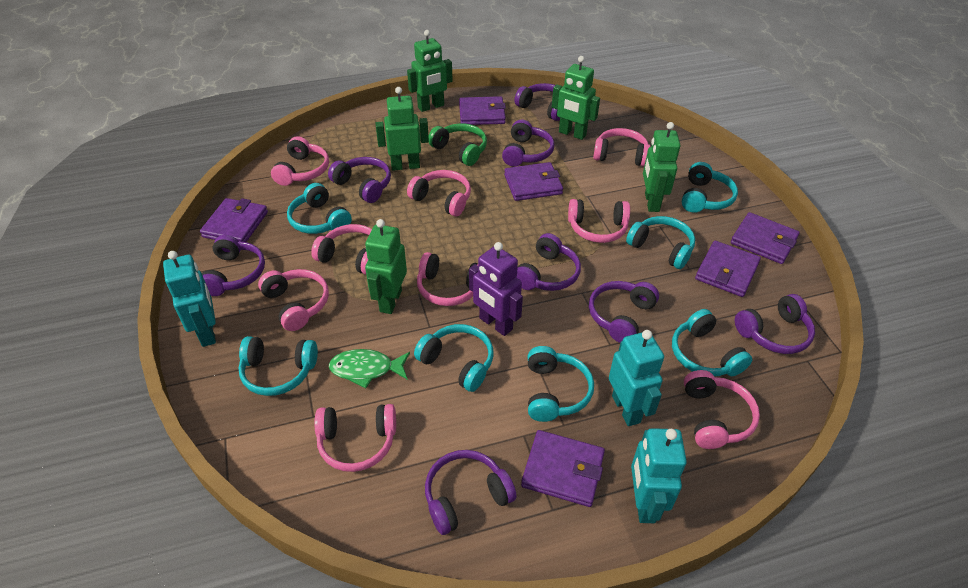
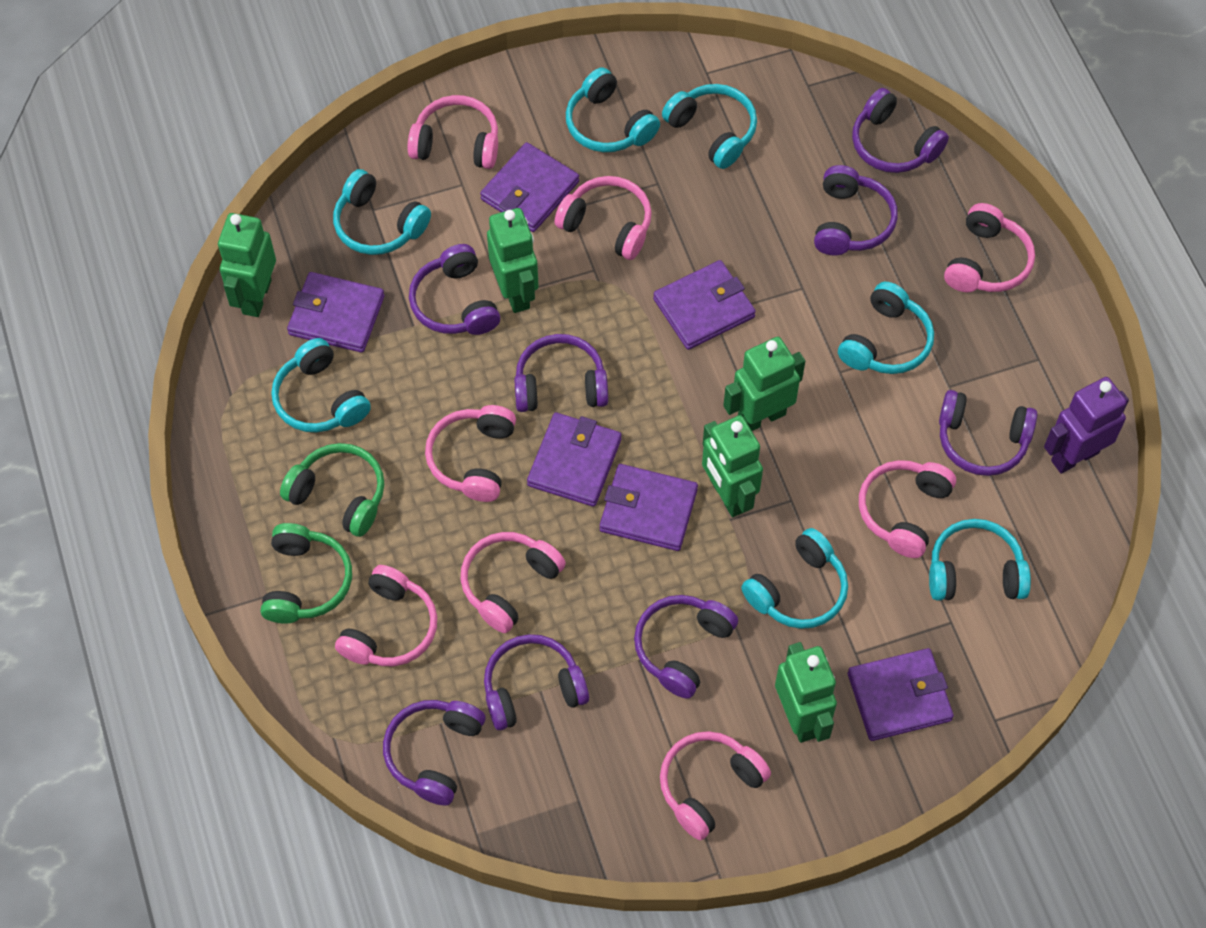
green fish: [329,349,410,388] = 1 -> none = 0
green headphones: [428,123,487,166] = 1 -> [261,523,352,623] [280,443,384,537] = 2
pink headphones: [258,269,329,331] [271,136,329,186] [311,224,372,275] [314,404,396,472] [407,170,471,216] [417,252,478,306] [568,199,630,243] [593,128,650,167] [684,370,760,449] = 9 -> [335,565,437,666] [408,95,498,169] [425,405,516,502] [461,532,566,633] [555,176,652,260] [660,731,771,840] [859,460,956,558] [944,203,1035,292] = 8
turquoise robot: [163,251,216,347] [609,330,664,426] [631,428,687,523] = 3 -> none = 0

